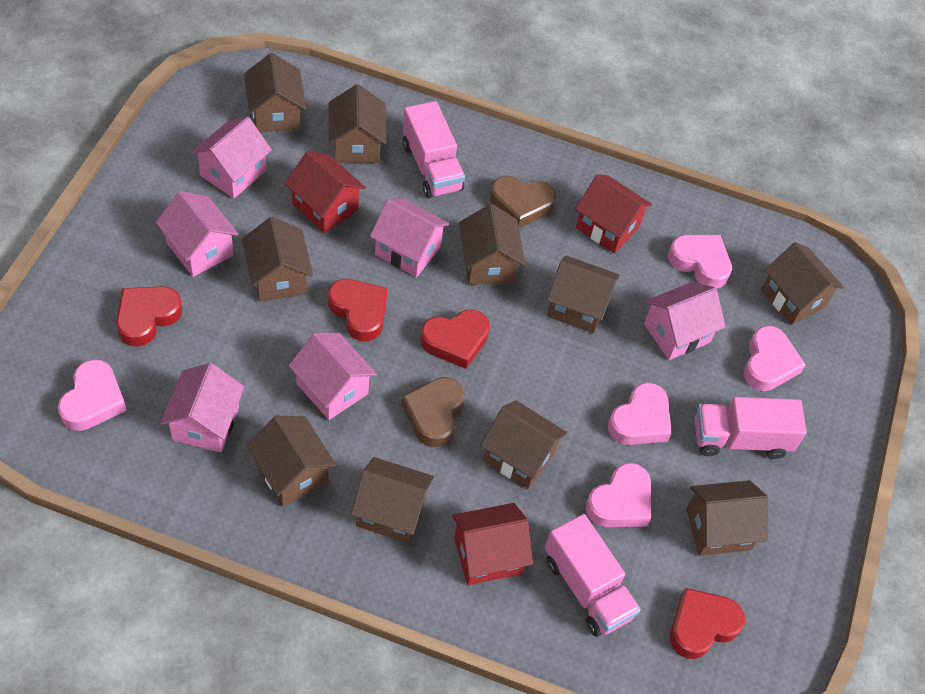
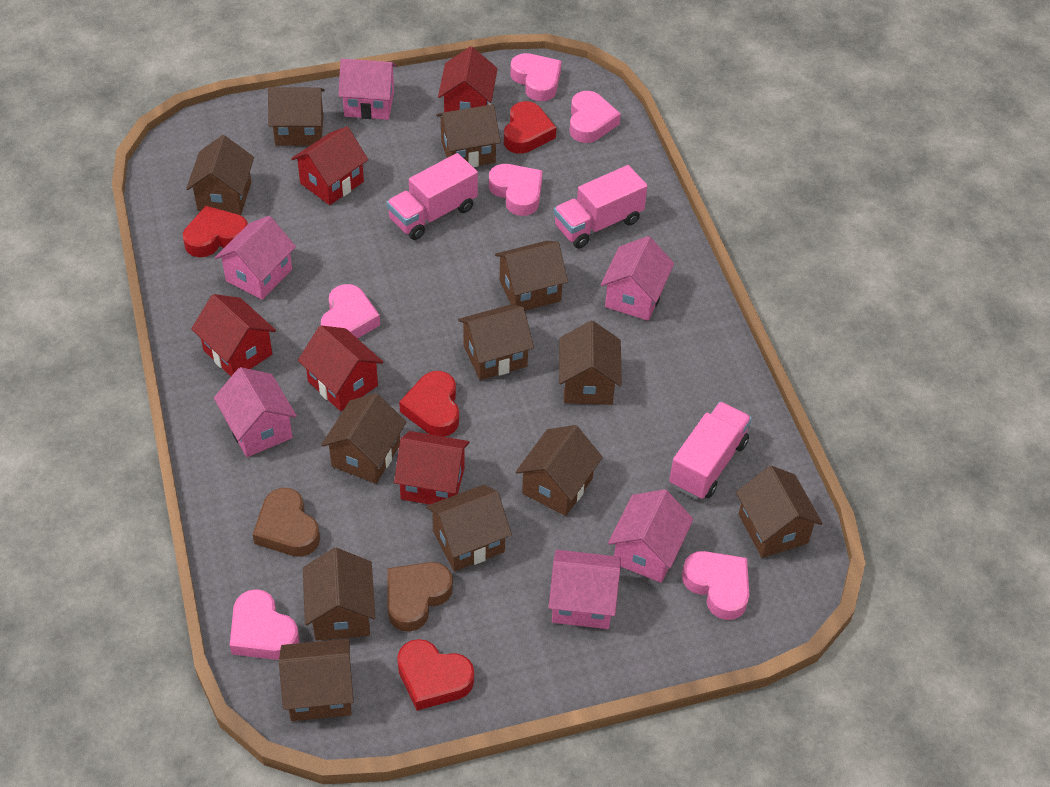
brown house: [242,217,313,302] [244,53,306,132] [246,416,337,506] [329,84,386,163] [351,457,434,543] [459,204,525,285] [480,400,567,489] [547,255,620,333] [686,480,768,556] [761,242,844,325] = 10 -> [186,135,254,215] [268,87,325,146] [279,639,354,721] [303,548,375,641] [321,393,407,484] [426,485,512,572] [436,104,501,167] [458,304,534,380] [495,241,568,311] [516,425,603,516] [559,321,622,405] [736,466,823,558] = 12
pink heart: [58,359,127,431] [586,463,651,527] [608,382,672,445] [668,235,732,289] [743,326,806,391] = 5 -> [230,589,299,660] [321,284,380,339] [489,164,543,216] [510,53,562,101] [569,91,621,143] [682,551,749,620] = 6
red house: [285,151,366,233] [452,503,533,585] [575,174,652,253] = 3 -> [191,294,276,376] [291,127,368,205] [298,325,383,411] [394,431,469,505] [438,46,498,112] = 5

